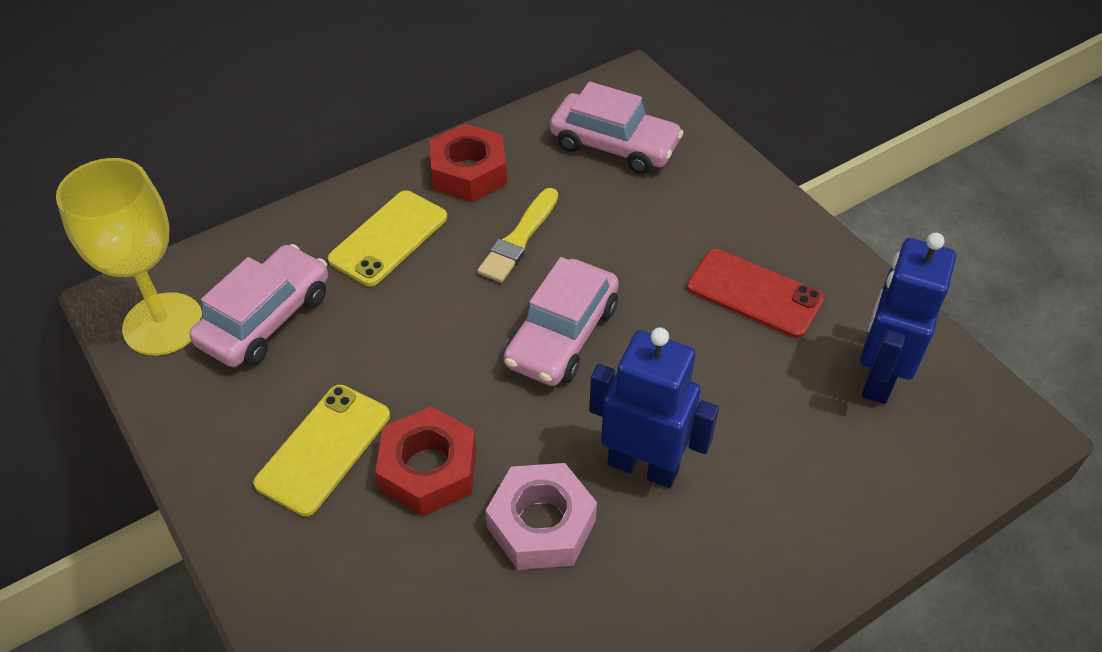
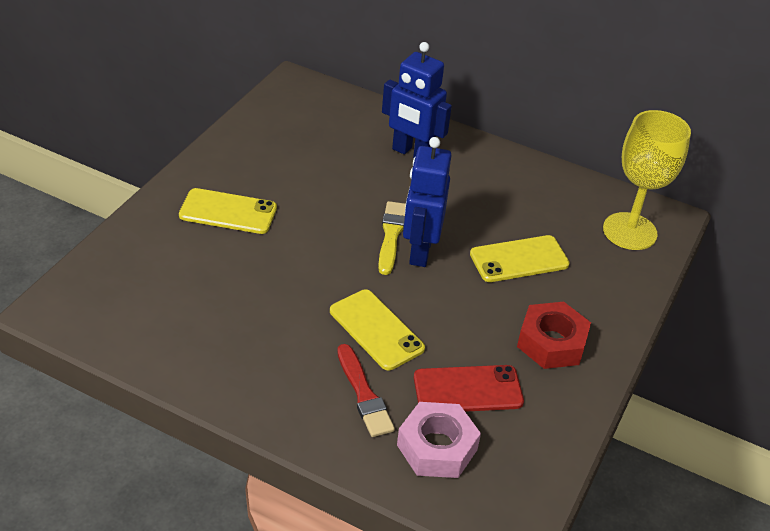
pink car: [189,244,328,367] [504,257,619,386] [550,82,684,174] = 3 -> none = 0
red brush: none = 0 -> [337,344,395,437] = 1
red nut: [375,406,476,516] [429,123,507,202] = 2 -> [517,302,591,369] = 1
yellow phone: [253,385,390,516] [328,191,447,286] = 2 -> [179,188,277,234] [330,290,425,370] [470,235,570,282] = 3

